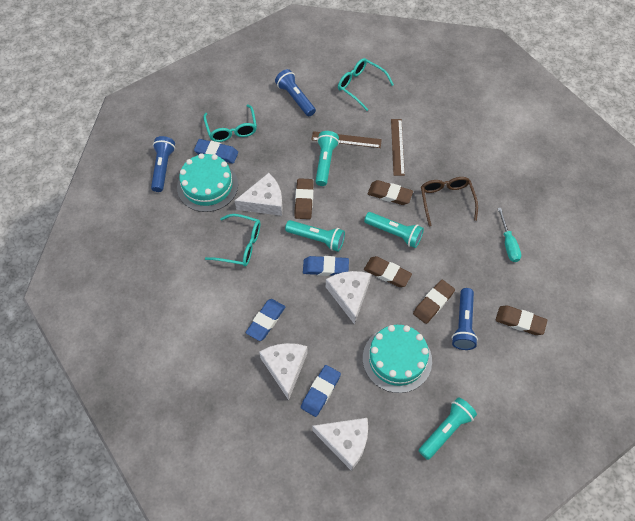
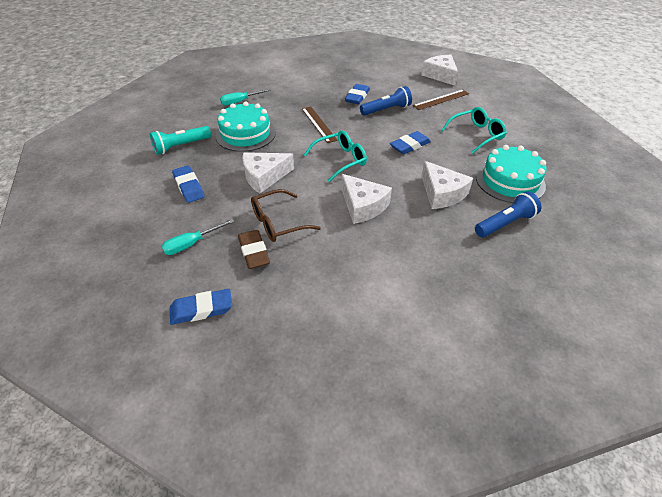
blue flashlight: [151,136,175,192] [275,69,316,116] [452,288,478,350] = 3 -> [360,86,412,116] [475,191,541,237] = 2
brown eraser: [295,178,314,219] [364,256,412,287] [368,180,413,205] [413,280,455,324] [495,305,547,335] = 5 -> [238,230,270,269] = 1
turquoise flashlight: [285,220,345,252] [315,131,339,186] [364,212,424,248] [418,397,477,460] = 4 -> [150,126,211,155] = 1
turquoise glasses: [203,105,257,142] [205,214,261,266] [338,58,394,111] = 3 -> [304,130,367,182] [442,107,507,154] = 2
turquoise screwdriver: [497,208,521,262] = 1 -> [161,219,235,255] [220,89,271,105] = 2

